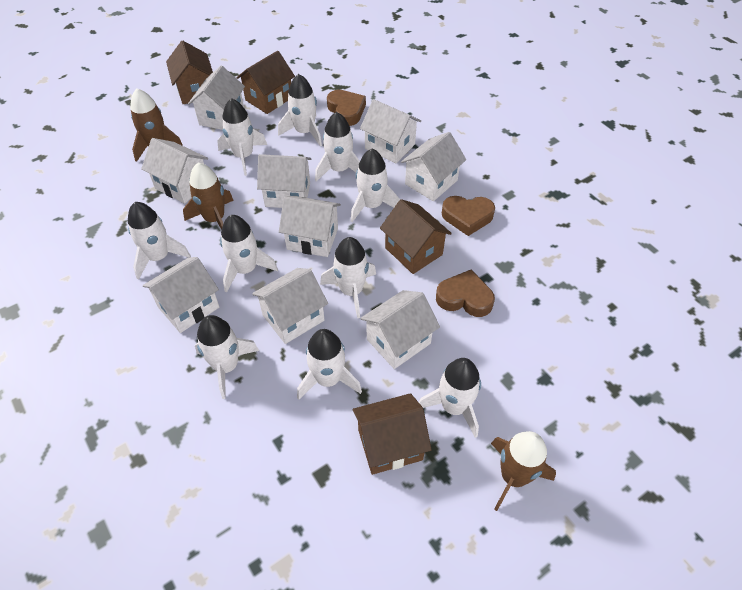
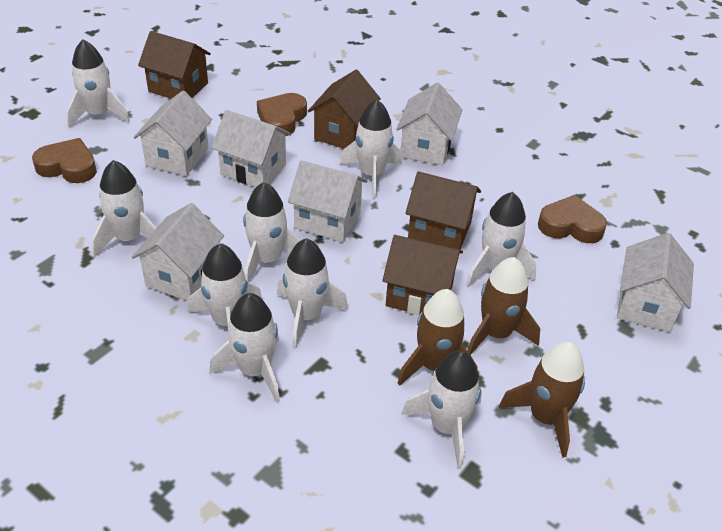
white house: [141,138,208,204] [143,257,219,333] [188,66,245,130] [252,268,328,344] [257,154,311,208] [279,196,341,257] [360,99,421,163] [360,290,440,369] [401,132,466,201] = 9 -> [132,203,224,301] [134,91,212,176] [212,110,291,187] [288,160,368,242] [396,83,462,165] [617,233,694,332] = 6
white rocket: [128,202,191,280] [195,315,259,399] [217,98,267,176] [220,215,278,292] [278,74,322,147] [297,329,362,400] [315,112,360,182] [320,237,376,318] [351,149,400,222] [419,358,481,438] = 10 -> [66,39,130,127] [92,160,156,257] [188,244,262,334] [209,293,280,403] [243,182,301,283] [277,238,348,348] [340,99,402,198] [401,351,482,468] [466,192,536,287] = 9

